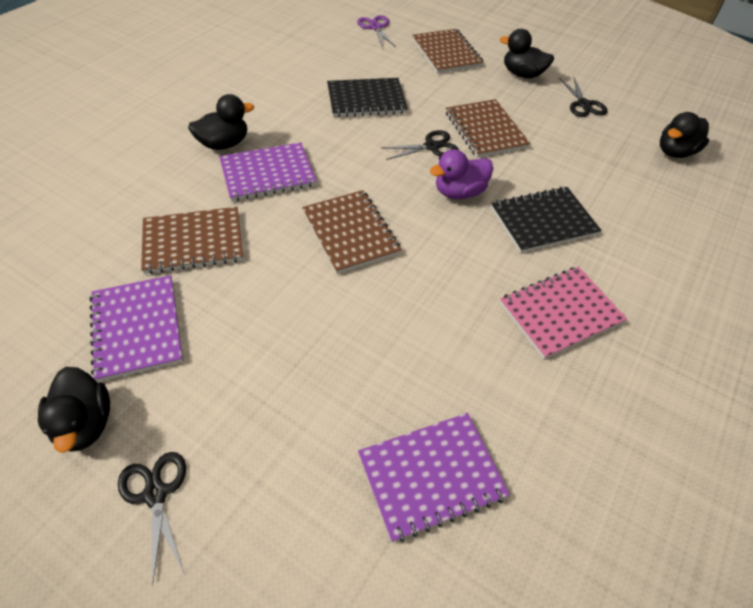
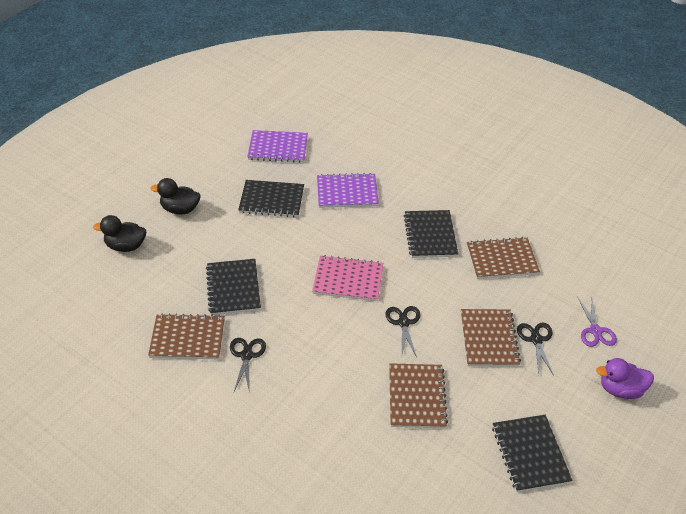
black duck: [38,367,110,453] [188,94,254,150] [500,29,554,78] [660,112,709,158] = 4 -> [93,215,146,252] [150,178,200,214] = 2
black notebook: [327,78,408,117] [491,187,602,253] = 2 -> [206,259,261,315] [238,180,304,217] [404,210,458,258] [492,415,573,492] = 4
purple notebook: [89,275,183,382] [219,142,317,201] [358,413,510,542] = 3 -> [247,130,308,163] [317,173,379,208] = 2

